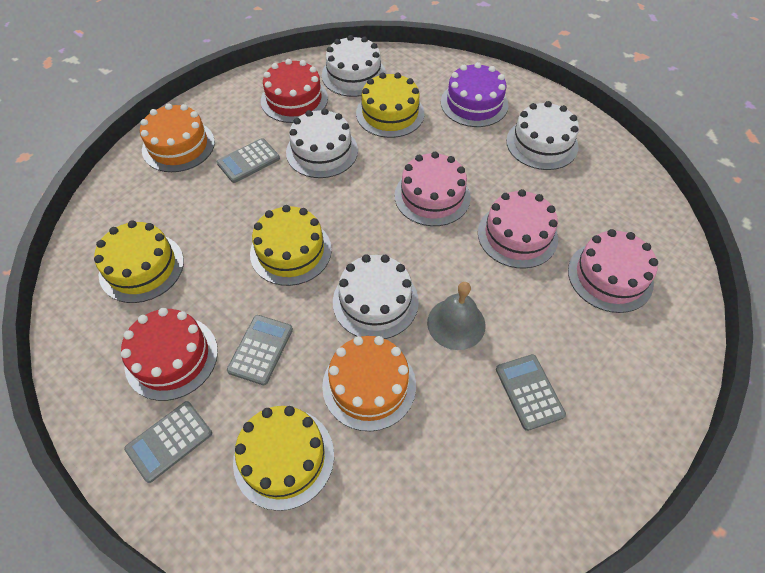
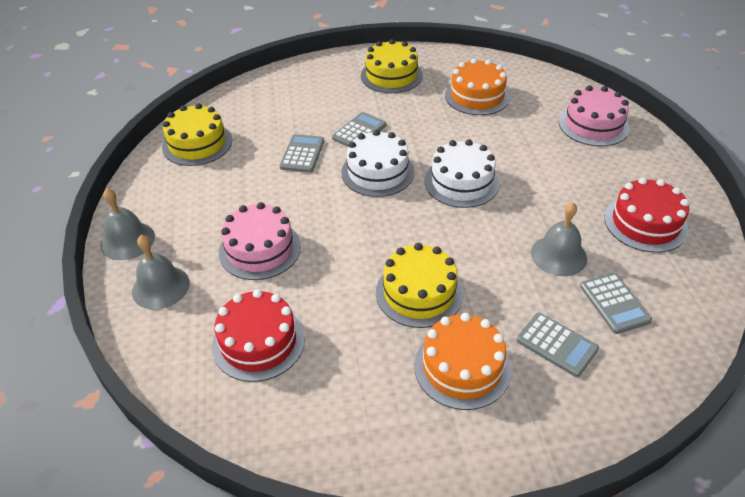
grey bell: [427,282,486,350] = 1 -> [101,188,155,260] [132,235,190,310] [531,202,587,276] = 3
pink cake: [394,152,471,226] [478,189,558,269] [568,229,658,313] = 3 -> [219,202,301,280] [559,86,629,146] = 2
purple cake: [441,62,509,127] = 1 -> none = 0
white cake: [286,108,358,178] [322,35,386,97] [333,254,419,339] [506,101,579,170] = 4 -> [341,130,415,197] [425,139,500,208] = 2
yellow cake: [94,220,184,303] [233,406,334,511] [250,205,332,286] [356,73,424,138] = 4 -> [162,103,232,166] [361,39,423,93] [376,243,463,328] = 3

